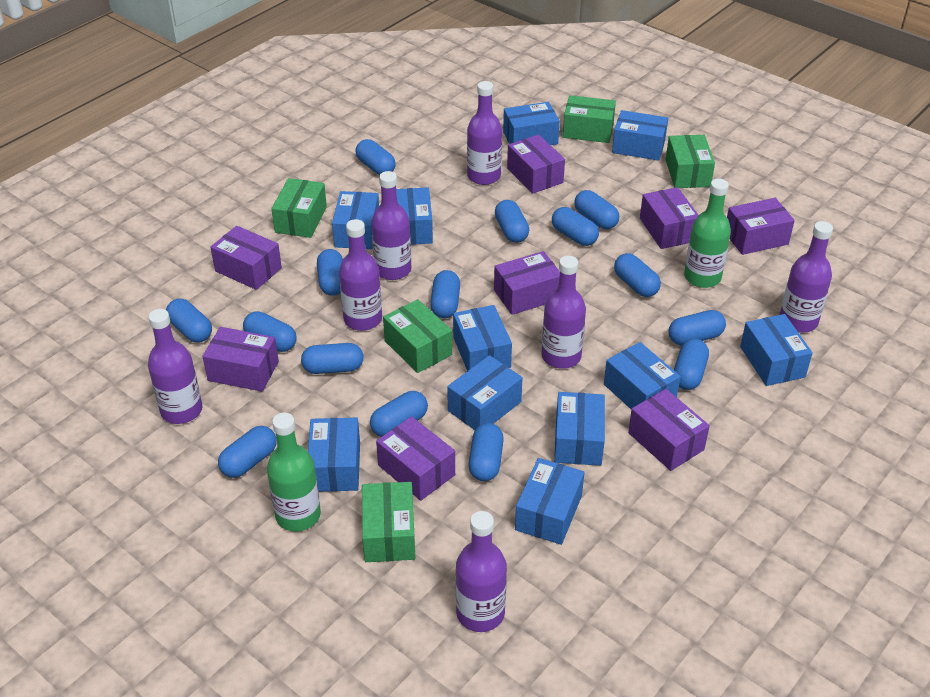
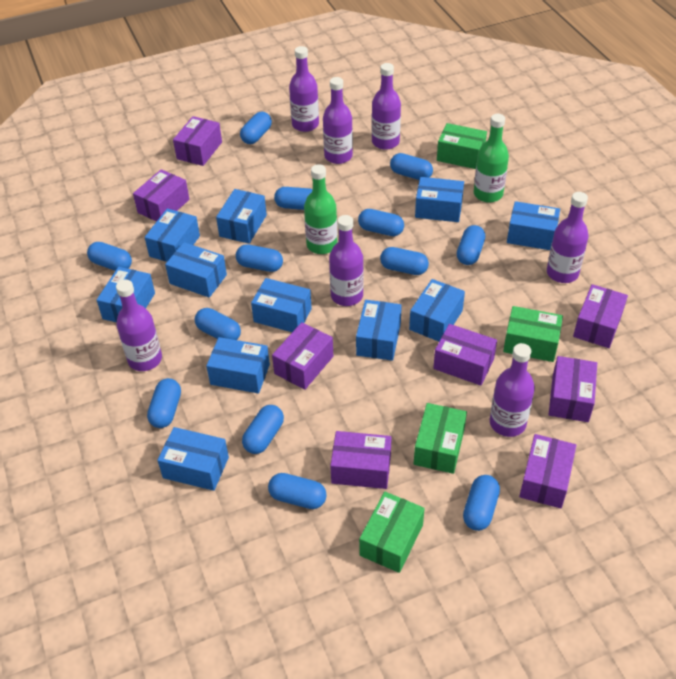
blue capsule: [166,299,212,343] [218,426,277,478] [243,311,297,352] [301,343,363,374] [317,249,343,296] [355,139,396,175] [370,391,428,437] [430,270,460,318] [469,423,504,481] [495,200,529,243] [552,207,599,246] [574,190,619,229] [614,253,661,297] [669,310,726,346] [674,339,709,390] = 15 -> [87,242,132,271] [147,378,181,428] [195,308,241,340] [236,244,283,272] [240,112,272,144] [242,405,284,454] [268,473,327,509] [274,187,313,210] [358,209,404,236] [380,247,429,275] [390,153,433,180] [457,225,485,265] [463,475,500,531] = 13
green box: [271,178,327,238] [362,482,415,562] [383,299,452,373] [563,95,616,143] [665,135,715,188] = 5 -> [359,492,425,573] [414,403,467,474] [437,123,487,169] [503,306,563,362] = 4

